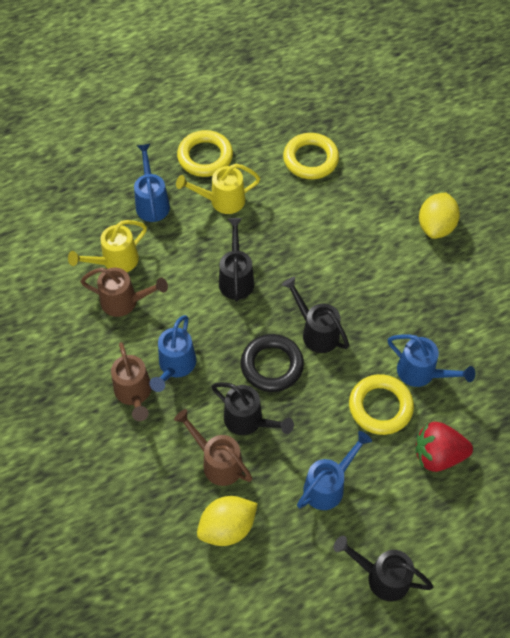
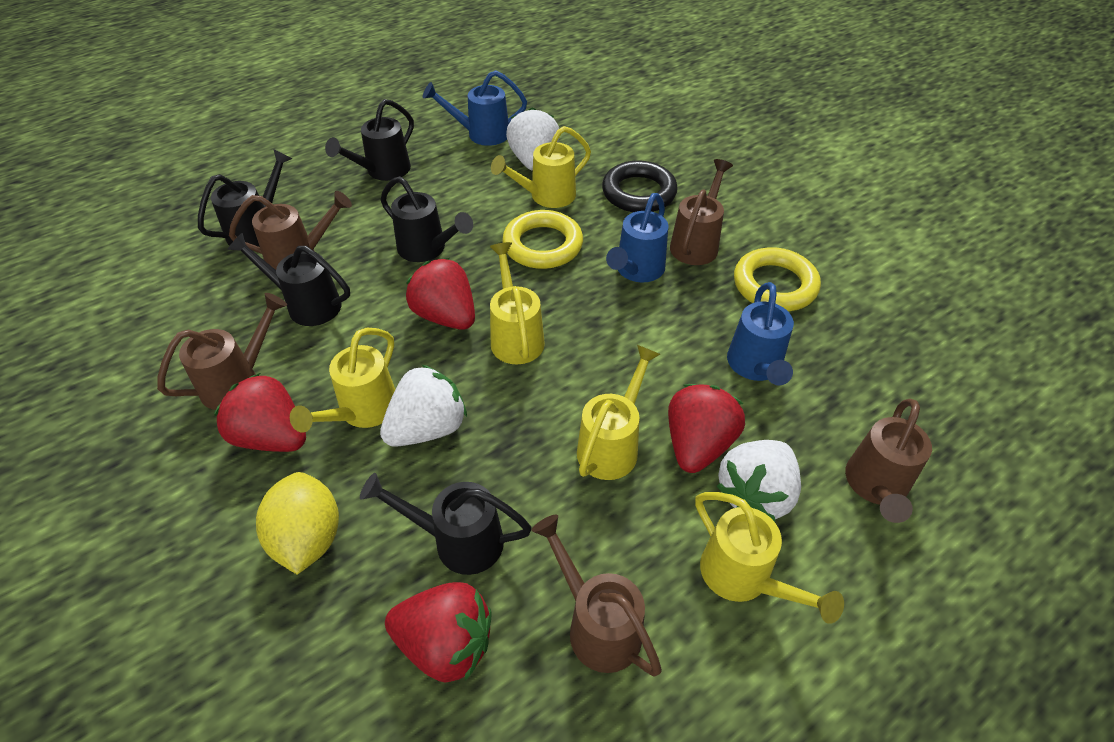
black watering can: [211,382,294,435] [219,218,254,302] [282,277,349,353] [334,536,434,601] = 4 -> [198,149,293,247] [227,233,350,326] [325,99,414,181] [360,473,532,575] [381,176,473,262] = 5
blue watering can: [134,144,170,222] [150,315,196,392] [297,431,372,510] [388,334,475,387] = 4 -> [423,70,527,146] [606,193,668,282] [727,282,794,386] = 3
brown watering can: [80,267,168,317] [111,342,152,421] [174,409,253,486] = 3 -> [157,293,287,410] [229,191,352,270] [531,515,662,676] [670,159,733,265] [845,399,932,523] = 5
red strawberry: [416,422,473,472] = 1 -> [214,373,306,452] [385,582,492,683] [406,258,475,330] [668,384,745,473] = 4
white strawberry: none = 0 -> [380,365,467,447] [506,107,559,171] [717,440,801,522] = 3
yellow lemon: [197,496,258,546] [419,193,460,239] = 2 -> [256,472,339,575] = 1
yellow ring: [177,130,233,177] [283,133,339,179] [349,374,414,435] = 3 -> [502,210,583,269] [734,247,821,311] = 2
yellow watering can: [68,220,147,272] [176,164,260,214] = 2 -> [290,328,395,433] [490,242,545,364] [491,126,591,208] [577,345,660,480] [695,492,844,624] = 5

